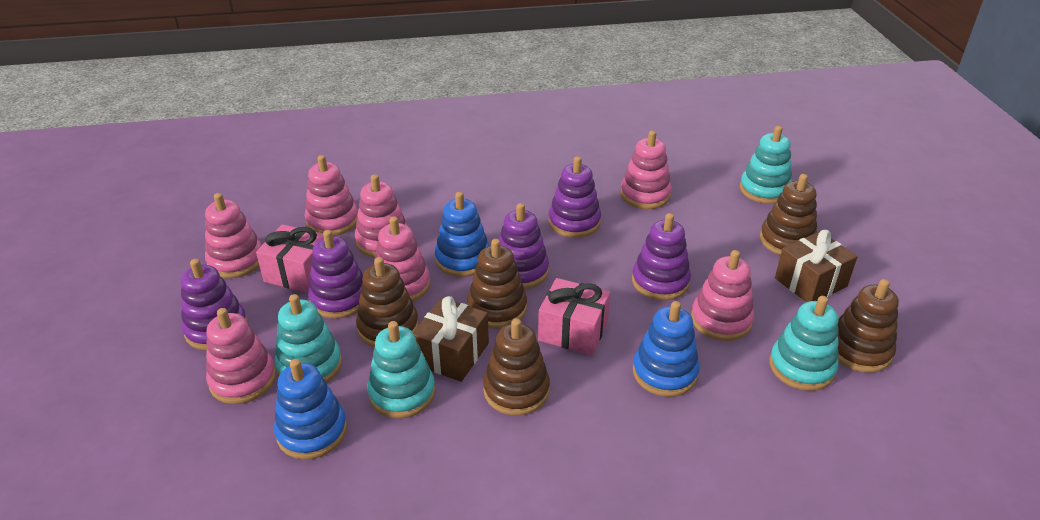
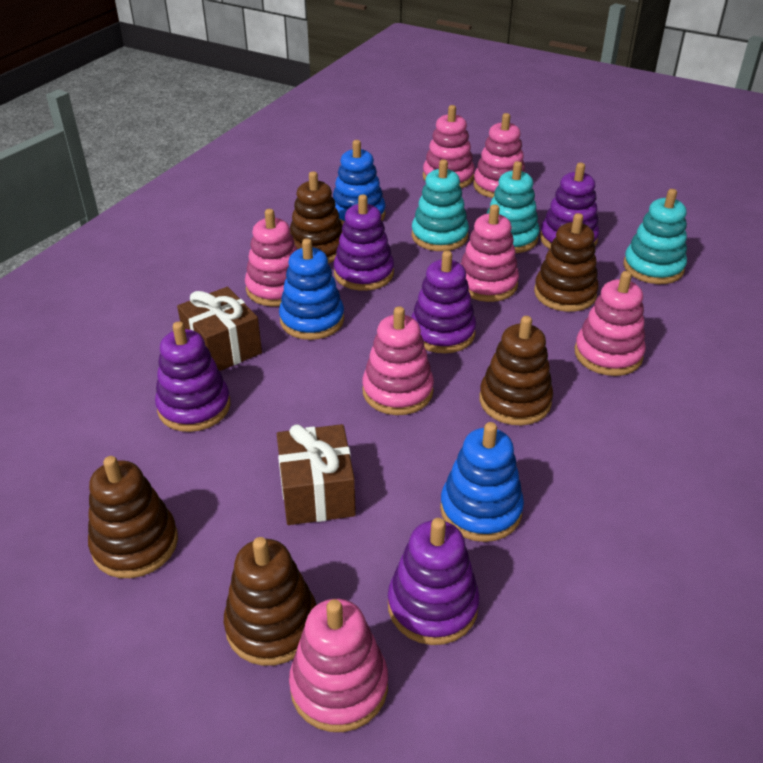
pink gift: [256,224,323,293] [538,278,610,355] = 2 -> none = 0
turquoise stacking toy: [275,294,342,383] [367,321,436,418] [740,126,792,204] [769,296,839,391] = 4 -> [412,159,469,251] [486,161,540,253] [623,189,687,284] = 3

